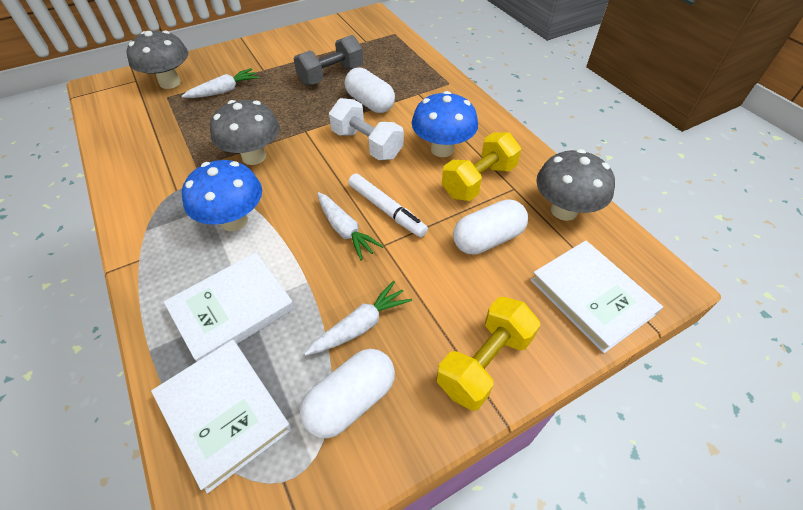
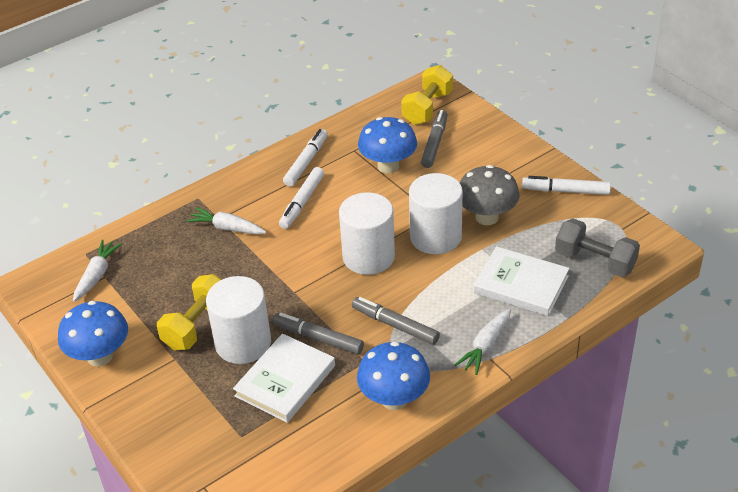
blue mushroom: [182,160,262,231] [412,91,478,157] = 2 -> [58,301,128,366] [357,341,430,410] [358,117,417,174] = 3
grey marker: none = 0 -> [273,313,364,354] [352,297,440,345] [421,110,448,168] = 3
grey mushroom: [126,30,189,89] [210,100,280,165] [536,149,615,221] = 3 -> [460,165,520,225] = 1
white book: [151,340,292,494] [164,252,295,362] [531,240,663,353] = 3 -> [233,333,335,423] [474,246,570,316] = 2
white capsule: [300,349,395,438] [345,67,395,113] [453,199,528,255] = 3 -> none = 0
white cylinder: none = 0 -> [206,276,271,364] [339,192,395,275] [409,173,463,254] = 3
white dumbbell: [329,98,404,160] = 1 -> none = 0
white marker: [348,173,428,237] = 1 -> [279,167,324,229] [283,129,328,187] [522,176,611,195] = 3

